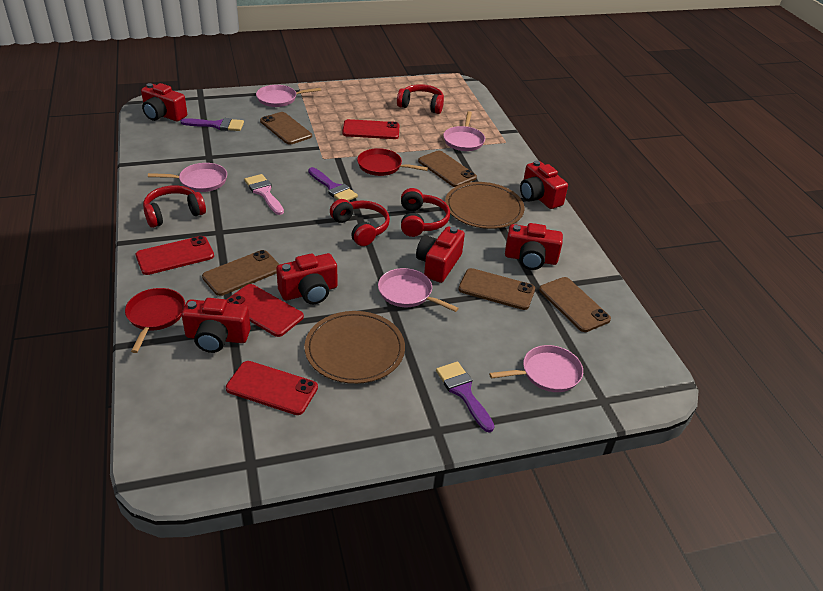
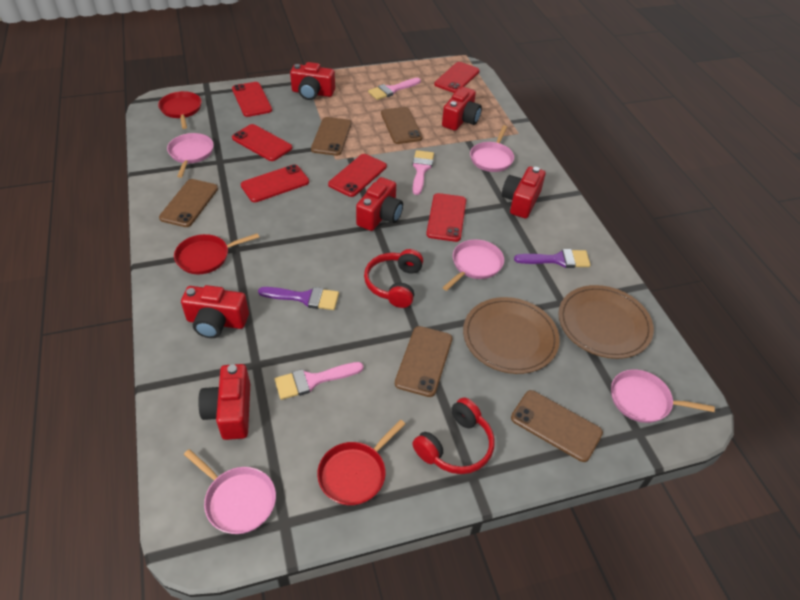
pink brush: [244,174,284,215] = 1 -> [274,362,364,400] [368,78,421,100] [412,150,434,195] = 3
purple brush: [180,118,244,131] [308,167,358,201] [436,362,495,433] = 3 -> [258,287,339,310] [514,249,591,268] = 2
red headphones: [143,185,206,228] [330,199,390,246] [397,84,444,114] [401,188,450,237] = 4 -> [364,249,423,308] [413,397,495,474] = 2
red pan: [125,288,185,353] [357,148,428,176] = 2 -> [158,91,202,129] [174,233,259,274] [317,419,405,506] = 3
red phone: [136,236,214,275] [226,284,304,337] [226,361,318,415] [342,119,399,139] = 4 -> [232,82,272,117] [232,124,292,161] [241,164,309,202] [328,154,387,197] [426,193,466,242] [434,62,480,93] = 6

